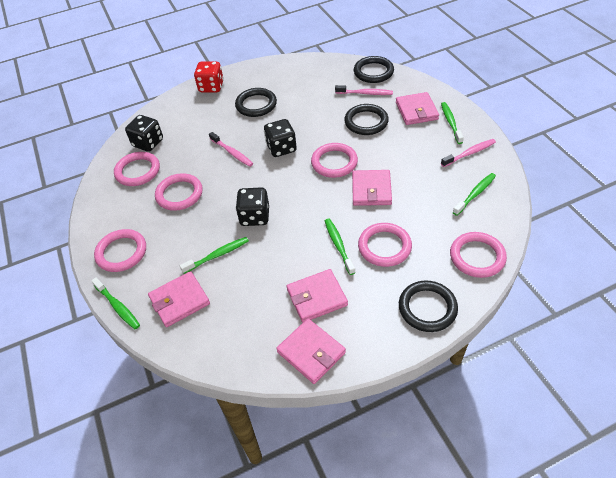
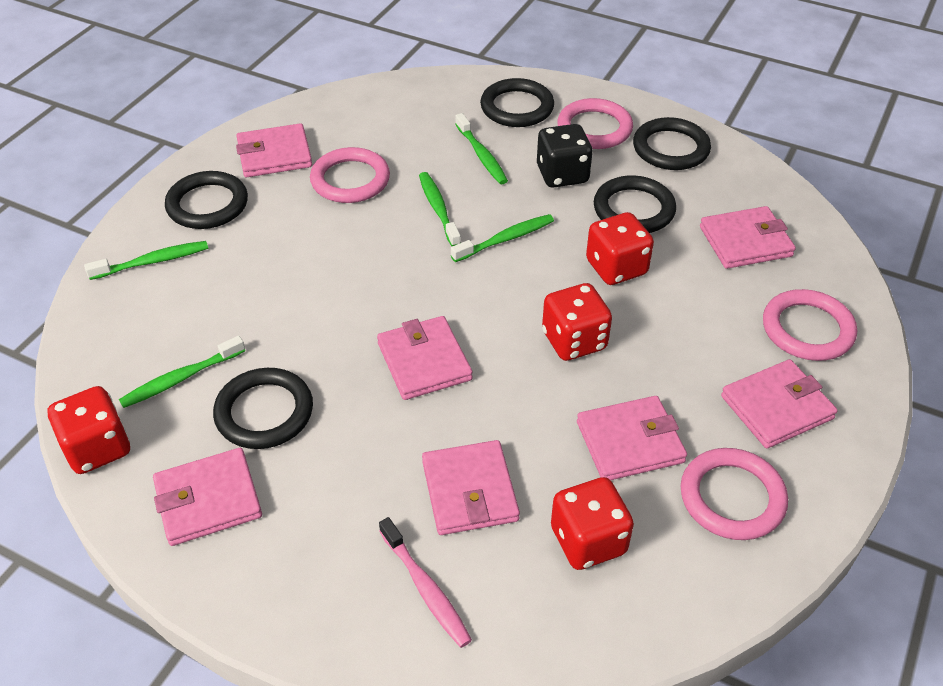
black dice: [125,115,163,152] [236,187,269,226] [264,119,297,157] = 3 -> [537,124,593,188] = 1
black ring: [235,88,277,117] [344,104,389,135] [354,56,394,83] [399,281,458,332] = 4 -> [165,171,248,229] [213,368,313,449] [480,78,554,127] [594,175,676,233] [633,117,711,170] = 5
pink ring: [94,229,146,272] [114,152,160,186] [155,173,203,211] [311,143,358,178] [358,223,412,267] [450,232,507,278] = 6 -> [310,147,390,203] [557,98,633,149] [681,448,788,540] [763,289,857,361] = 4
pink toothbrush: [209,132,253,167] [335,85,393,95] [441,139,496,167] = 3 -> [379,517,472,648] = 1
pink wallet: [148,271,210,327] [276,319,346,384] [287,269,348,322] [352,170,392,206] [396,92,439,125] = 5 -> [153,448,262,546] [236,123,312,177] [377,316,473,400] [422,440,520,535] [577,396,687,480] [700,206,796,269] [721,359,838,448] = 7
red dice: [194,61,224,93] = 1 -> [48,386,130,474] [542,283,612,361] [551,477,634,570] [586,212,654,285] = 4

